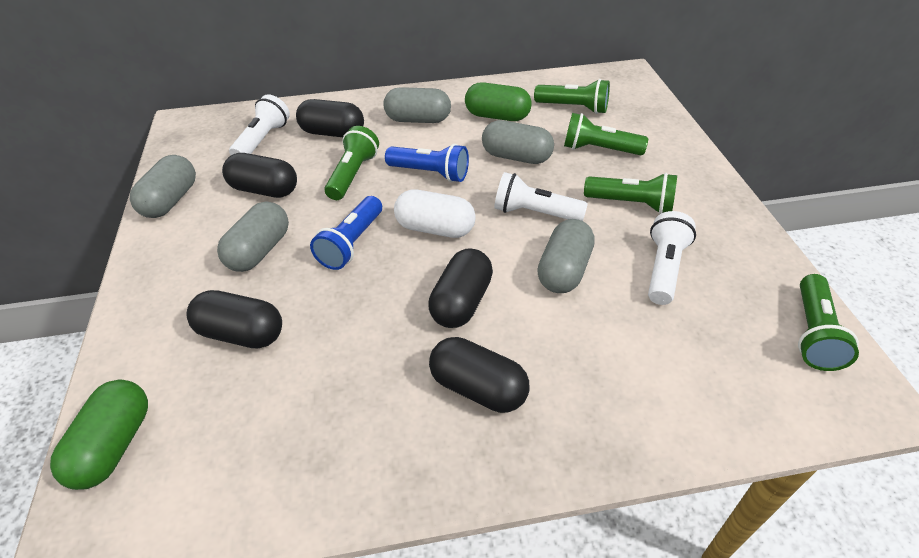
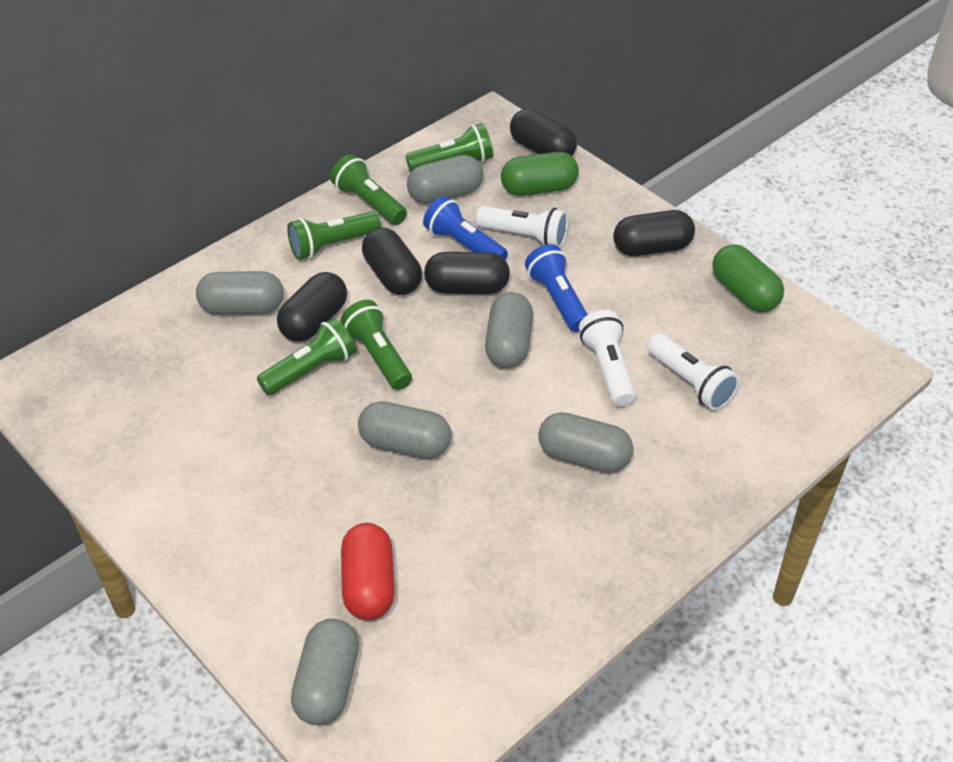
grey capsule: [130,155,196,218] [217,201,289,272] [384,87,451,123] [482,120,554,164] [537,219,595,293] = 5 -> [196,271,283,314] [291,618,359,725] [358,401,452,459] [407,155,483,204] [485,292,533,368] [538,412,633,473] = 6
red capsule: none = 0 -> [341,523,395,620] = 1
white capsule: [394,189,476,238] = 1 -> none = 0

